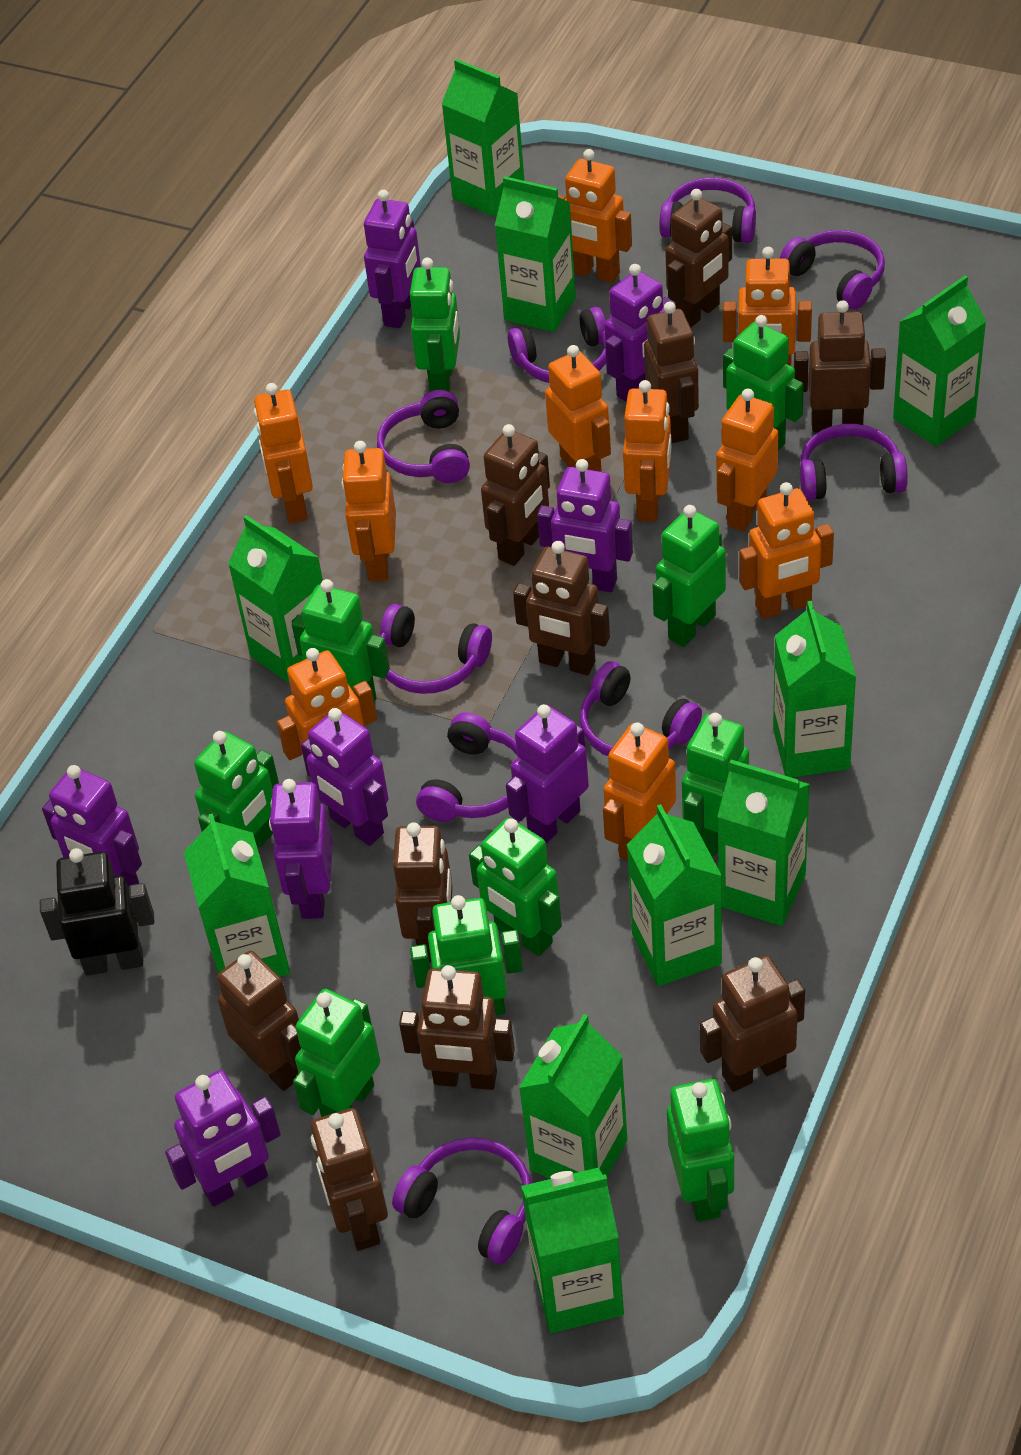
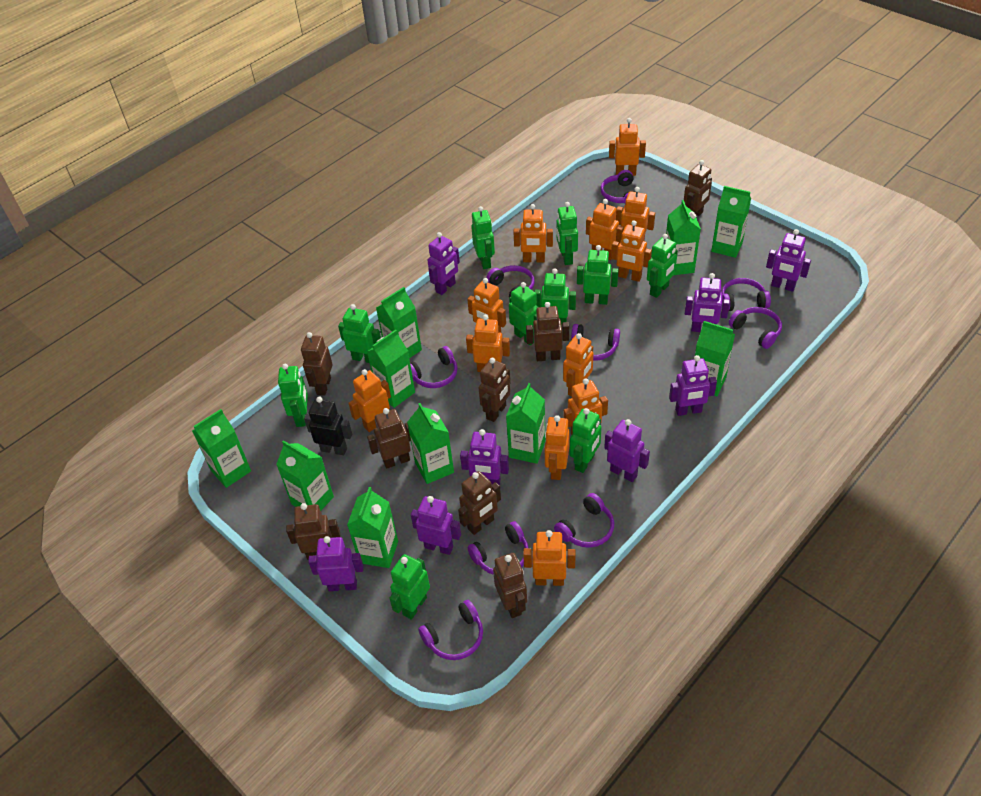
brown robot: [217,951,301,1091] [311,1108,388,1251] [393,822,453,962] [399,965,515,1090] [481,424,550,566] [513,541,610,675] [644,301,699,443] [665,189,732,328] [700,955,805,1092] [794,300,886,432] = 10 -> [286,503,340,560] [301,332,333,396] [367,408,411,469] [458,471,501,535] [479,358,511,422] [493,553,527,618] [526,302,569,361] [684,160,712,216] = 8
orange robot: [254,383,313,523] [277,648,377,760] [341,441,396,581] [545,345,611,472] [558,149,632,283] [603,722,676,861] [623,380,672,522] [716,388,779,531] [723,247,812,366] [739,482,834,619] = 10 -> [348,369,391,432] [466,315,510,372] [467,278,506,333] [513,204,553,263] [523,530,576,586] [545,415,570,480] [563,333,593,396] [563,378,608,435] [586,199,624,260] [609,118,646,176] [611,220,652,282] [616,187,655,241] = 12

